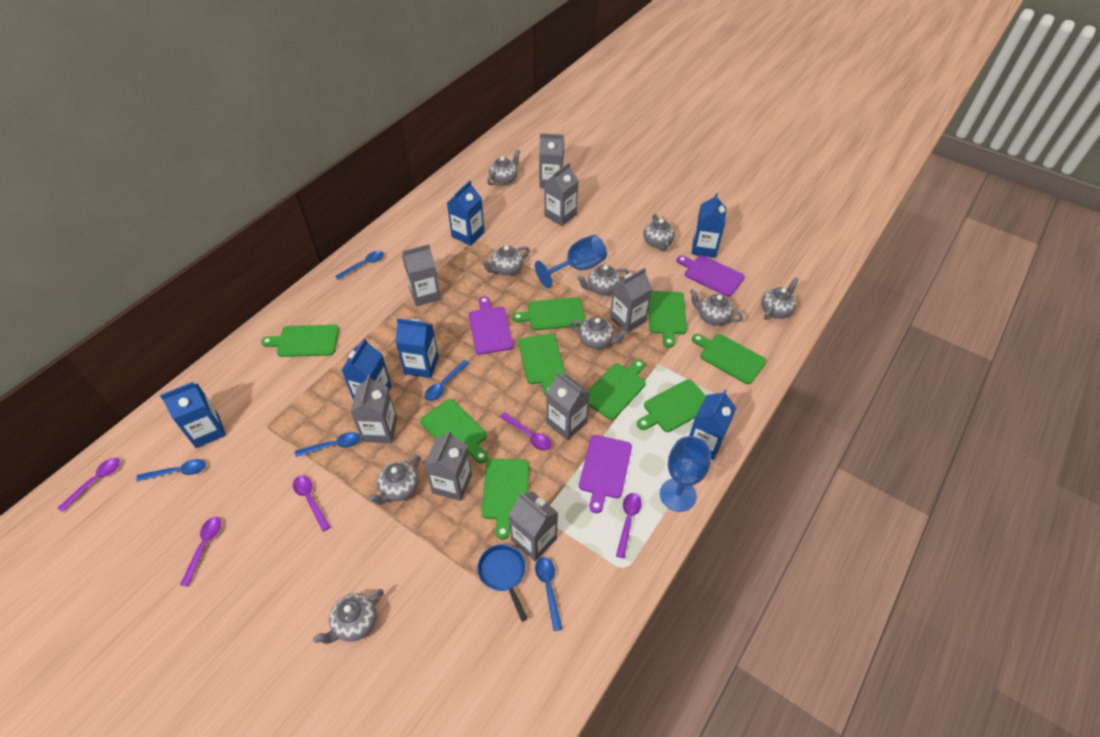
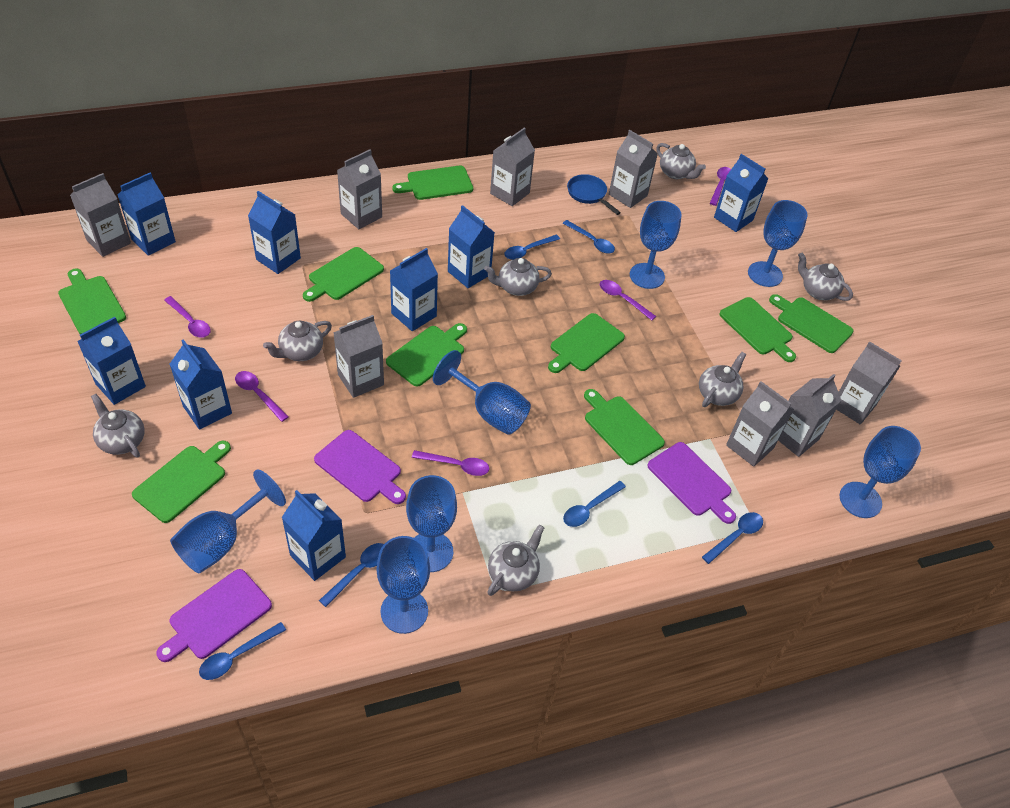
blue carton: [160,382,226,448] [342,338,392,400] [395,318,439,378] [447,180,485,246] [689,389,736,460] [692,193,726,258] = 6 -> [77,317,146,405] [118,172,176,256] [170,339,232,430] [248,191,301,274] [282,490,346,581] [390,248,438,331] [448,205,495,288] [714,154,768,232] = 8
blue goblet: [535,235,607,288] [660,436,711,512] = 2 -> [170,469,286,573] [377,536,430,634] [406,475,457,572] [433,350,531,435] [630,201,682,289] [748,200,808,287] [840,426,921,518] = 7
blue spoon: [136,459,206,482] [295,432,360,457] [335,251,384,280] [425,360,469,401] [535,557,562,631] = 5 -> [199,622,286,680] [319,543,384,607] [505,235,560,260] [562,220,615,254] [563,481,626,527] [702,512,763,564] = 6
grey teapot: [313,589,384,644] [368,455,421,505] [481,245,530,276] [487,150,520,185] [570,317,628,349] [577,265,629,295] [643,214,675,251] [690,289,743,326] [761,277,799,320] = 9 -> [91,394,145,457] [263,321,332,361] [484,258,552,296] [488,525,544,596] [656,143,706,179] [699,352,746,407] [798,252,853,301] = 7

